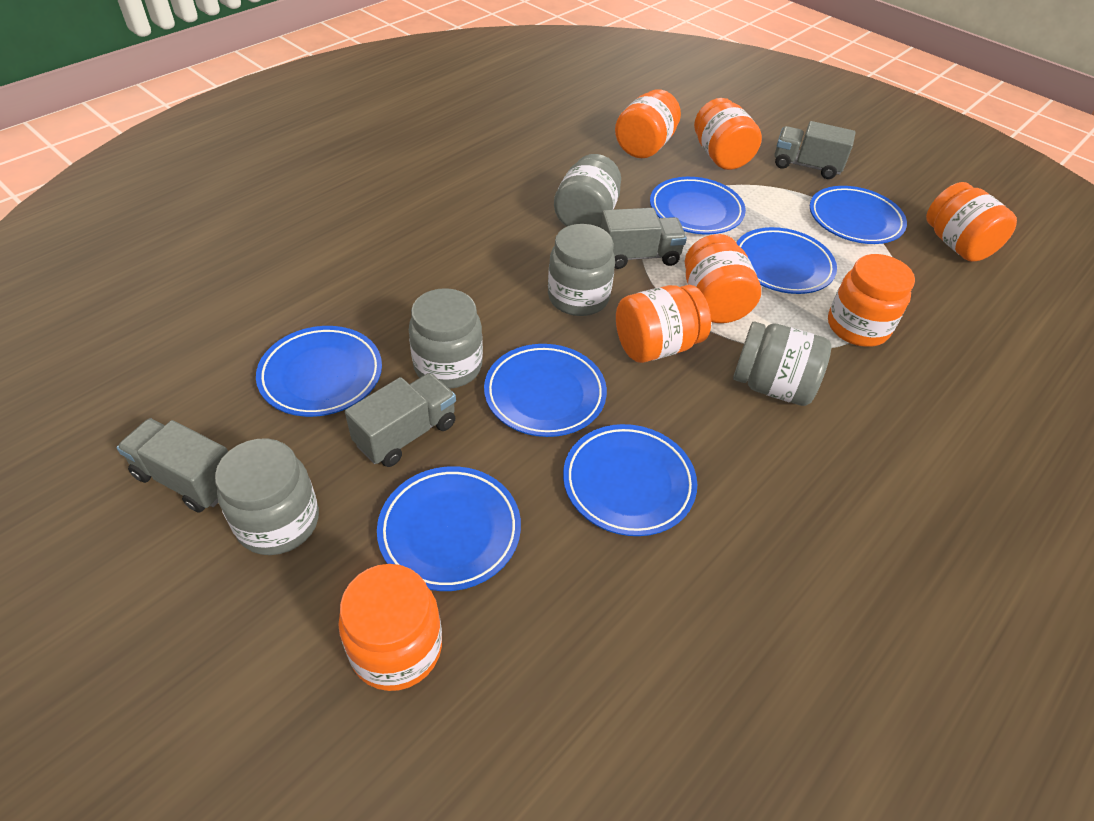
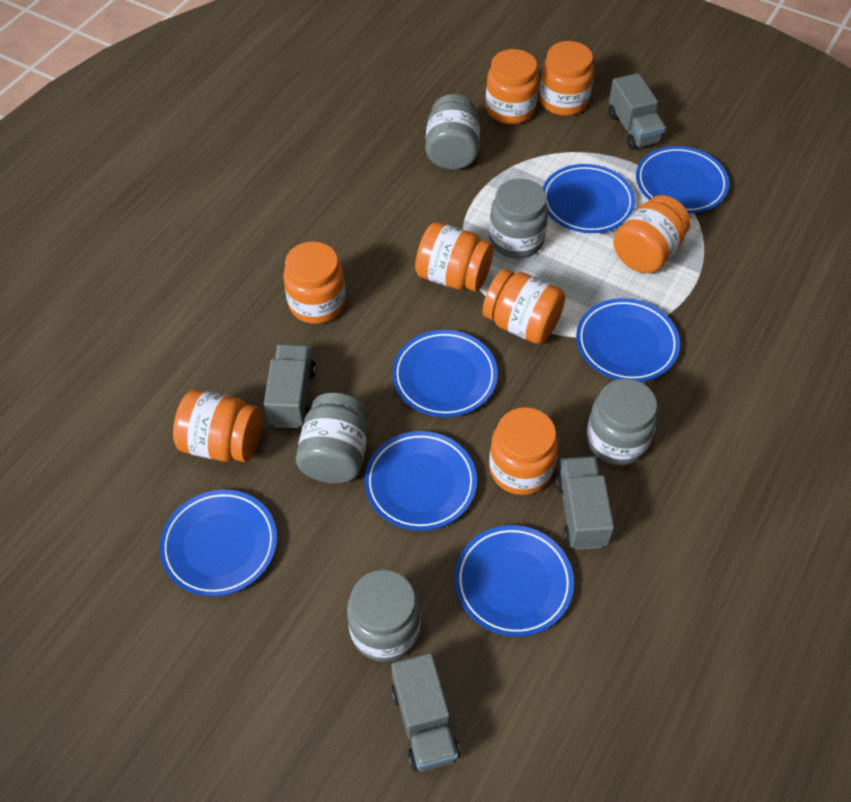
orange jar: [338,564,442,691] [615,90,681,158] [616,285,711,363] [685,234,761,323] [694,98,762,170] [828,254,915,347] [926,182,1017,262] = 7 -> [173,390,262,462] [283,241,346,324] [415,222,494,292] [483,269,565,344] [486,49,539,124] [489,407,558,495] [539,41,594,116] [613,195,691,273] = 8

